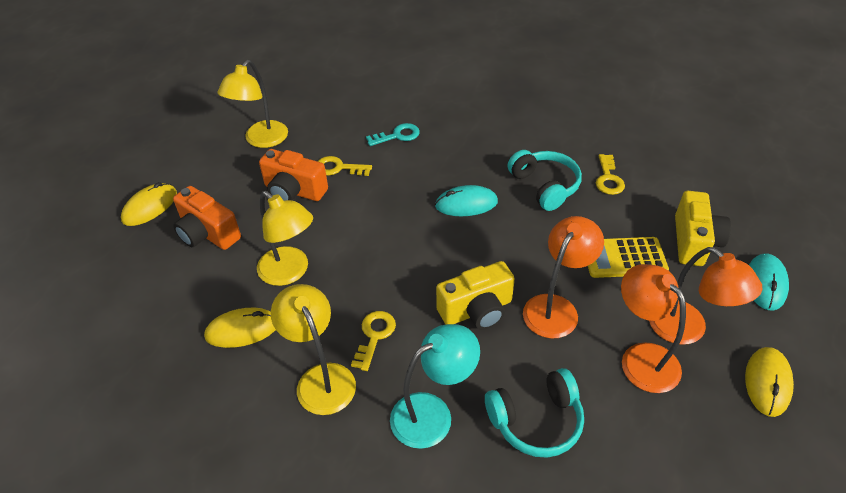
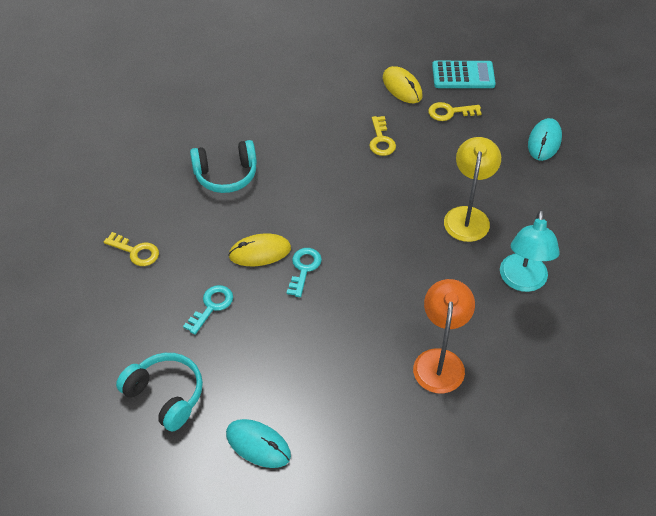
orange camera: [173,186,241,250] [259,149,328,201] = 2 -> none = 0
orange lamp: [523,216,604,339] [621,264,686,393] [649,247,763,345] = 3 -> [413,279,475,393] = 1
turquoise calculator: none = 0 -> [432,61,496,88] = 1
turquoise key: [366,123,420,146] = 1 -> [183,285,233,335] [287,248,322,297] = 2
yellow calculator: [588,237,669,278] = 1 -> none = 0
yellow camera: [436,261,515,330] [675,191,731,266] = 2 -> none = 0
yellow lamp: [217,60,288,148] [257,191,313,286] [271,284,356,415] = 3 -> [444,137,501,242] = 1
yellow mouse: [121,182,177,226] [204,308,276,348] [745,347,794,417] = 3 -> [228,234,291,266] [383,66,422,103] = 2

